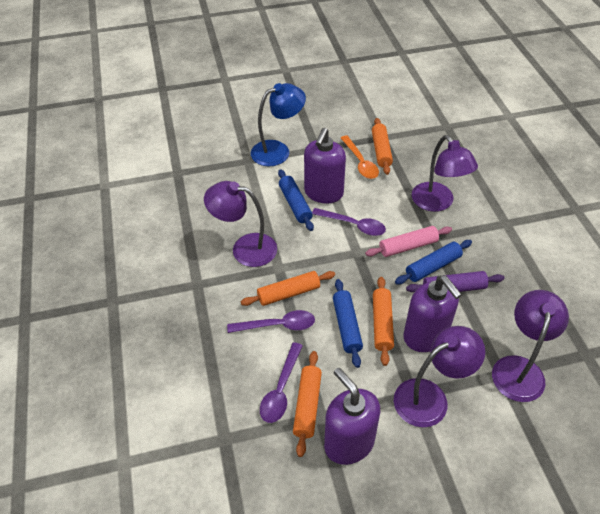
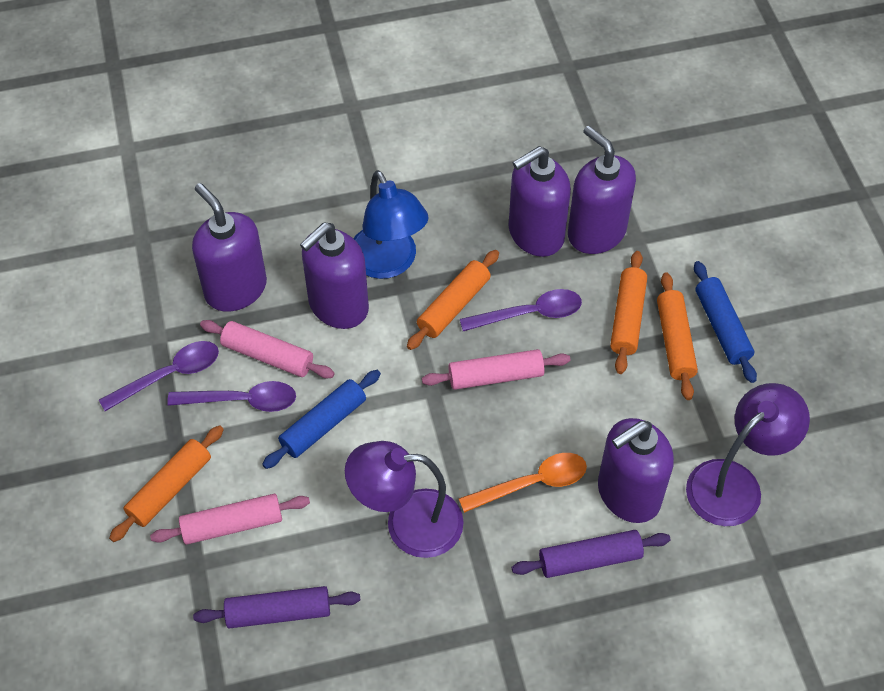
blue rolling pin: [278,169,314,231] [333,279,363,368] [395,240,472,284] = 3 -> [262,370,381,469] [694,261,757,383] = 2
pink rolling pin: [365,226,452,257] = 1 -> [150,494,310,544] [200,320,335,379] [422,349,571,390] = 3
purple lamp: [204,181,277,267] [394,326,485,427] [412,135,478,212] [492,290,569,402] = 4 -> [345,441,464,558] [686,383,810,526] = 2
purple rolling pin: [406,271,504,292] = 1 -> [193,586,360,628] [512,530,670,578] = 2
purple soap dispenser: [304,128,346,204] [324,368,380,465] [404,275,462,352] = 3 -> [192,183,267,312] [300,223,369,329] [508,146,571,257] [568,126,636,254] [598,418,674,523] = 5

